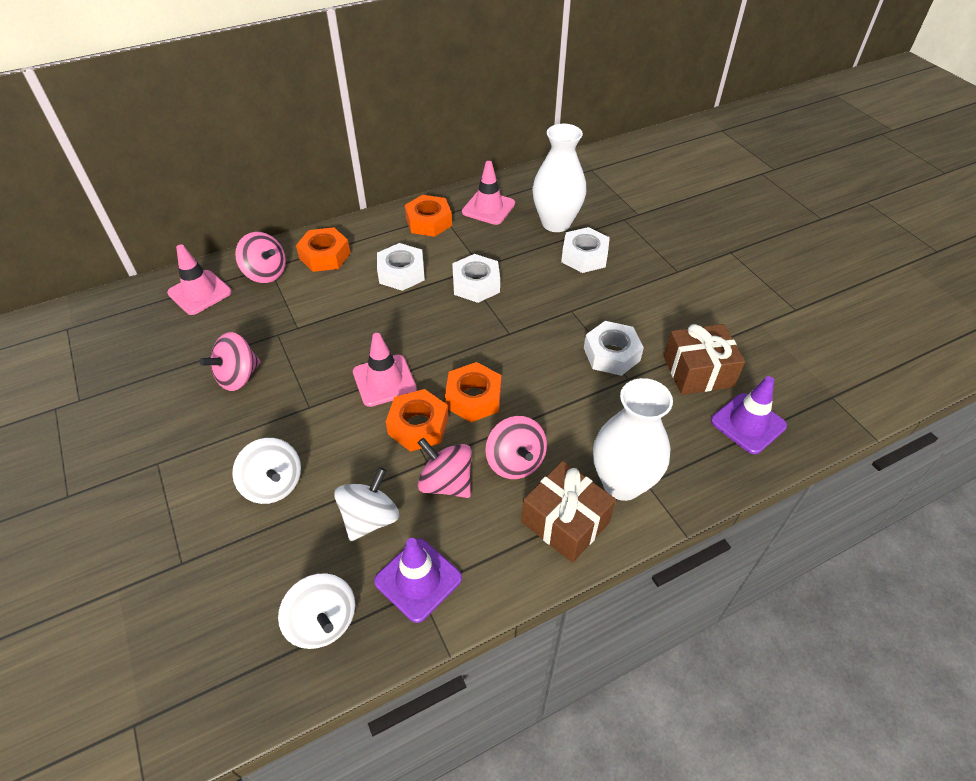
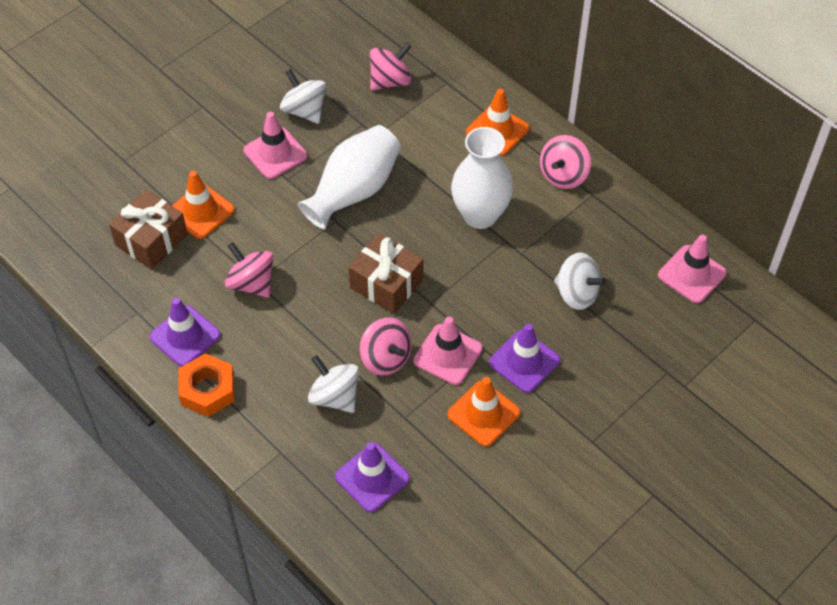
orange nut: [296,227,350,272] [386,389,448,452] [405,195,452,237] [445,362,501,422] = 4 -> [178,353,235,417] = 1
orange traffic cone: none = 0 -> [172,171,235,239] [447,377,520,447] [466,89,529,156] = 3
purple traffic cone: [374,538,462,623] [711,376,787,454] = 2 -> [150,298,221,367] [335,442,410,512] [489,323,560,393] = 3
white nut: [377,243,425,291] [452,254,500,303] [561,227,610,273] [584,321,644,376] = 4 -> none = 0

